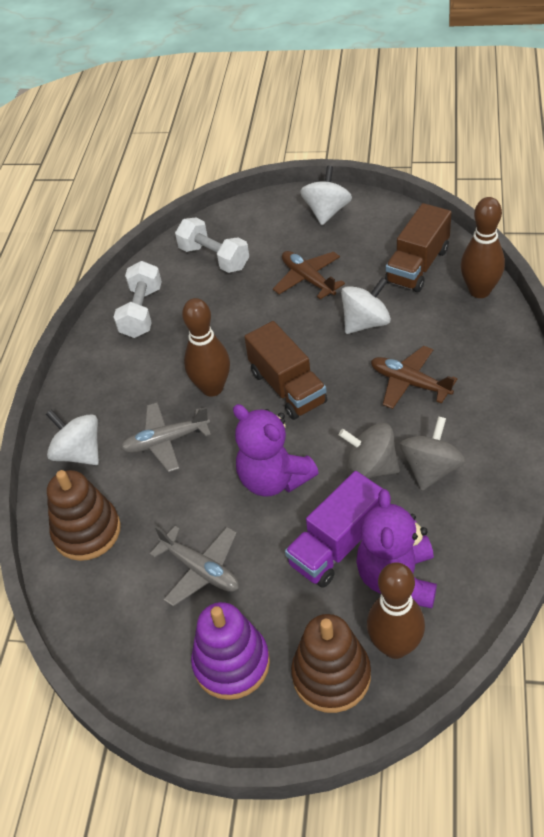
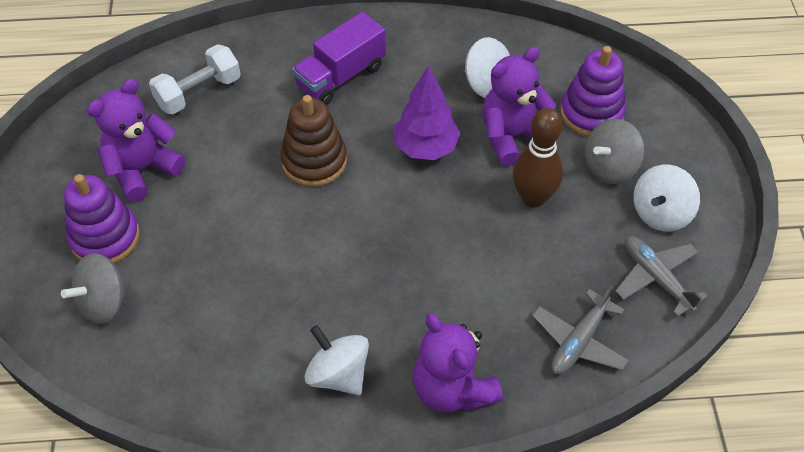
brown bowling pin: [182,298,230,396] [367,562,425,659] [461,197,505,298] = 3 -> [513,108,563,208] = 1
brown plane: [273,251,345,299] [371,346,458,409] = 2 -> none = 0
brown stacking toy: [47,470,121,561] [291,614,371,713] = 2 -> [280,95,347,187] = 1
brown truck: [244,321,327,420] [385,203,451,292] = 2 -> none = 0
purple stacking toy: [191,602,270,700] = 1 -> [64,174,140,264] [560,46,626,137] = 2
purple teddy bear: [233,404,319,497] [356,489,437,608] = 2 -> [87,79,185,202] [413,313,503,412] [482,47,556,167] = 3
purple tree: none = 0 -> [394,66,460,160] = 1
white dumbbell: [113,261,162,338] [175,218,249,273] = 2 -> [149,44,241,114] = 1

